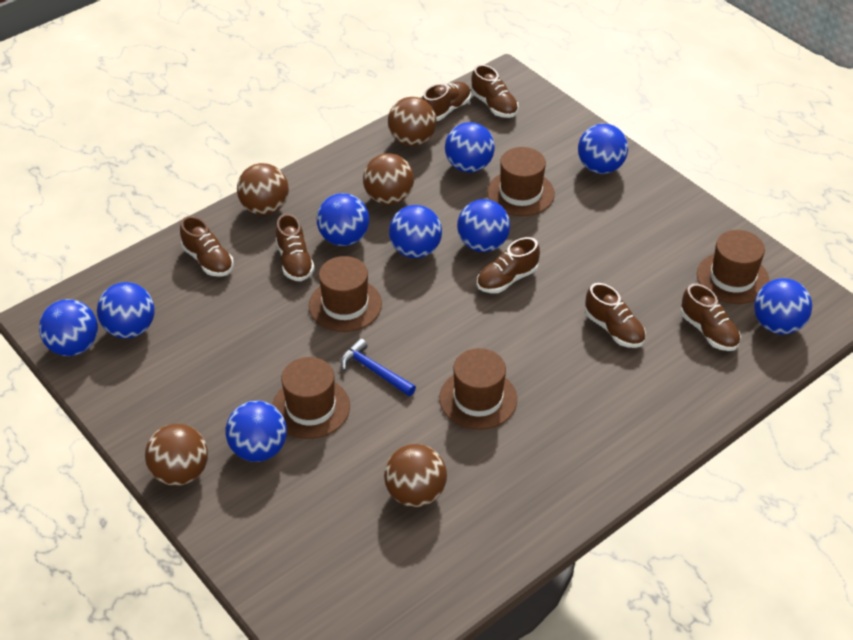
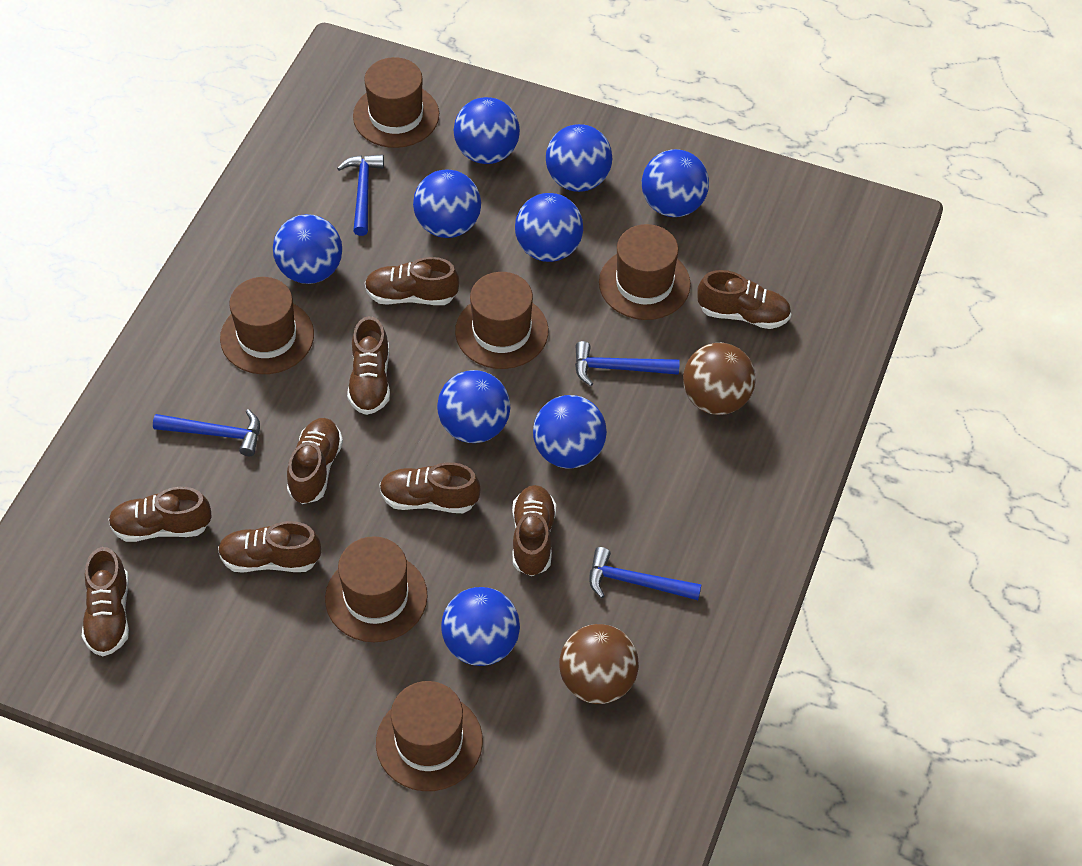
blue hammer: [341,338,416,396] = 1 -> [153,409,260,456] [337,154,384,236] [575,341,680,386] [589,547,702,600] = 4
brown ball: [145,424,208,486] [237,163,289,215] [363,153,414,205] [384,444,447,507] [388,97,437,146] = 5 -> [559,624,639,704] [683,343,756,415] = 2
brown hat: [272,357,350,439] [309,256,382,332] [439,348,517,430] [487,147,555,216] [697,230,770,304] = 5 -> [220,277,314,374] [325,536,428,642] [353,57,439,148] [376,681,483,791] [455,272,549,369] [599,224,691,320] = 6
brown shoe: [180,216,234,277] [276,214,315,281] [422,82,471,121] [471,64,519,118] [477,237,540,293] [585,283,646,348] [681,284,741,351] = 7 -> [82,547,129,656] [108,487,212,542] [218,521,321,573] [287,418,343,504] [347,316,390,415] [365,257,459,305] [379,462,480,513] [512,485,556,576] [697,270,791,329] = 9

